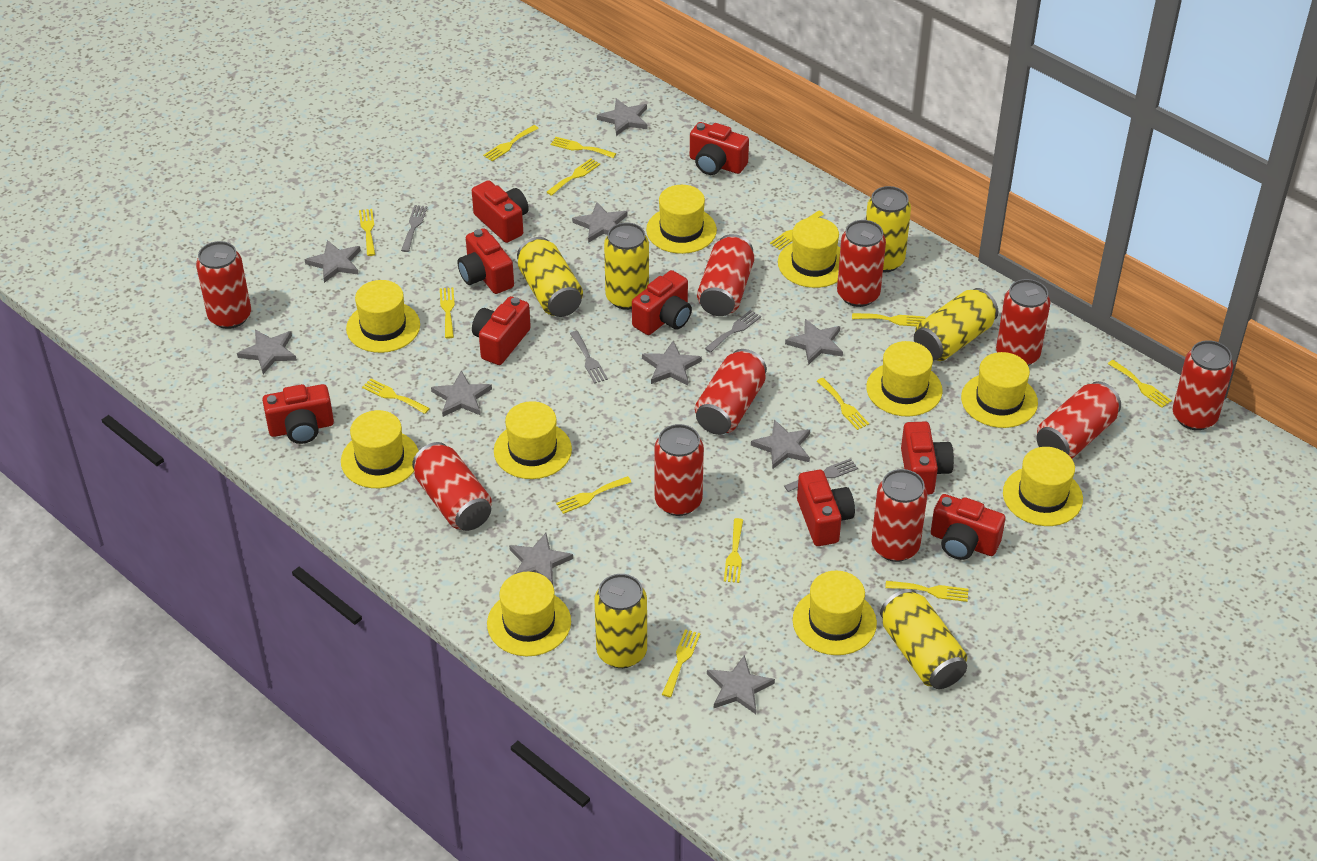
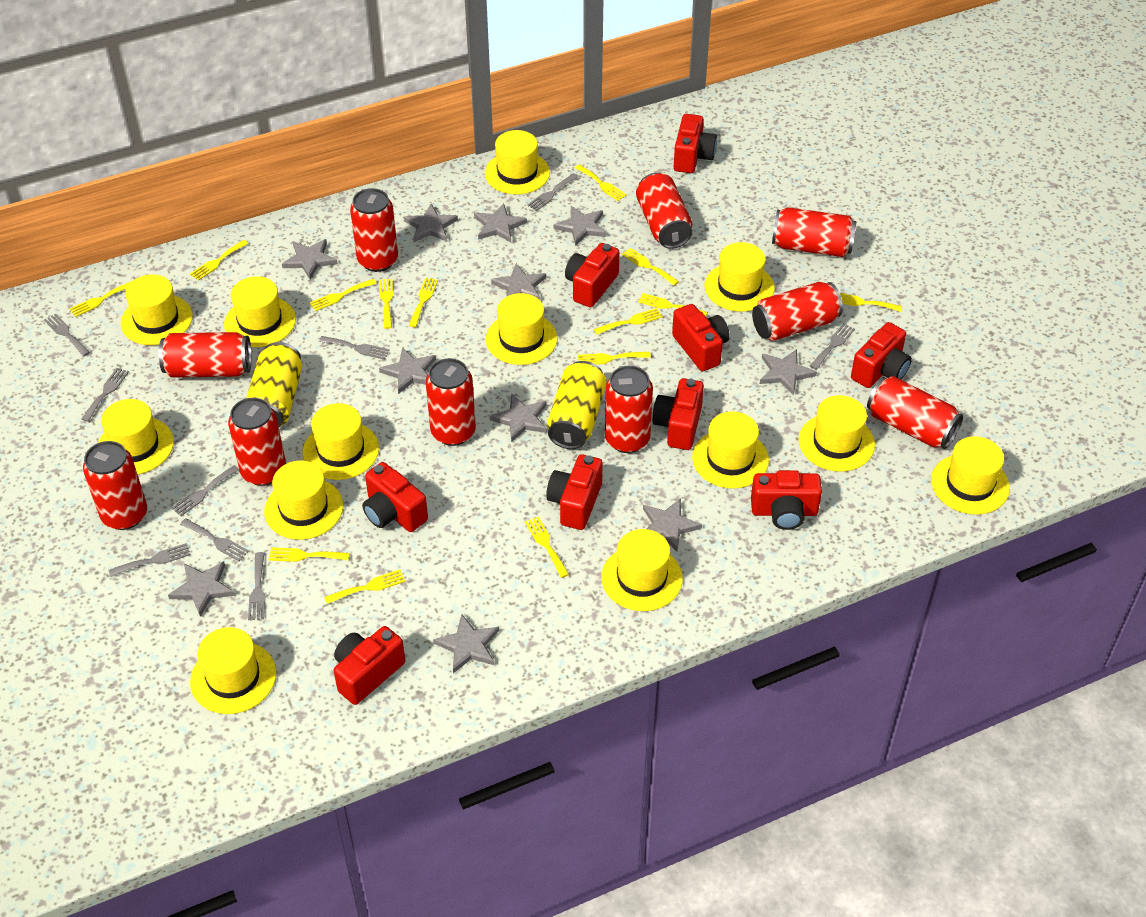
grey fork: [401,205,427,252] [570,331,608,384] [705,310,761,353] [784,458,858,492] = 4 -> [44,313,90,356] [81,368,129,422] [109,543,191,577] [172,465,239,516] [180,518,249,561] [248,552,265,620] [319,336,390,360] [527,173,578,211] [810,323,855,370] = 9
grey star: [237,330,297,374] [305,240,361,283] [431,371,492,417] [509,533,573,585] [572,202,627,243] [597,99,648,136] [642,341,702,385] [707,655,775,714] [751,420,810,469] [785,319,843,365] = 10 -> [168,561,235,617] [282,239,338,280] [379,347,436,394] [404,204,458,242] [433,614,499,673] [474,203,527,243] [490,394,547,442] [491,263,546,300] [554,206,606,246] [643,498,702,552] [760,349,817,395] = 11
yellow can: [517,237,583,317] [594,574,647,668] [604,223,649,310] [866,186,911,272] [880,589,967,689] [914,288,998,361] = 6 -> [246,342,302,427] [547,361,607,449] = 2
yellow hat: [341,410,419,488] [346,280,420,353] [487,572,571,656] [494,401,572,479] [646,185,717,254] [778,217,840,288] [793,571,877,655] [866,341,943,417] [961,352,1038,428] [1003,447,1083,526] = 10 -> [98,399,174,474] [120,274,193,345] [190,627,276,714] [224,276,296,347] [264,460,343,540] [303,403,379,480] [485,130,550,195] [486,293,557,365] [601,529,683,611] [692,411,769,489] [705,242,775,312] [798,395,875,472] [931,436,1010,515] = 13

